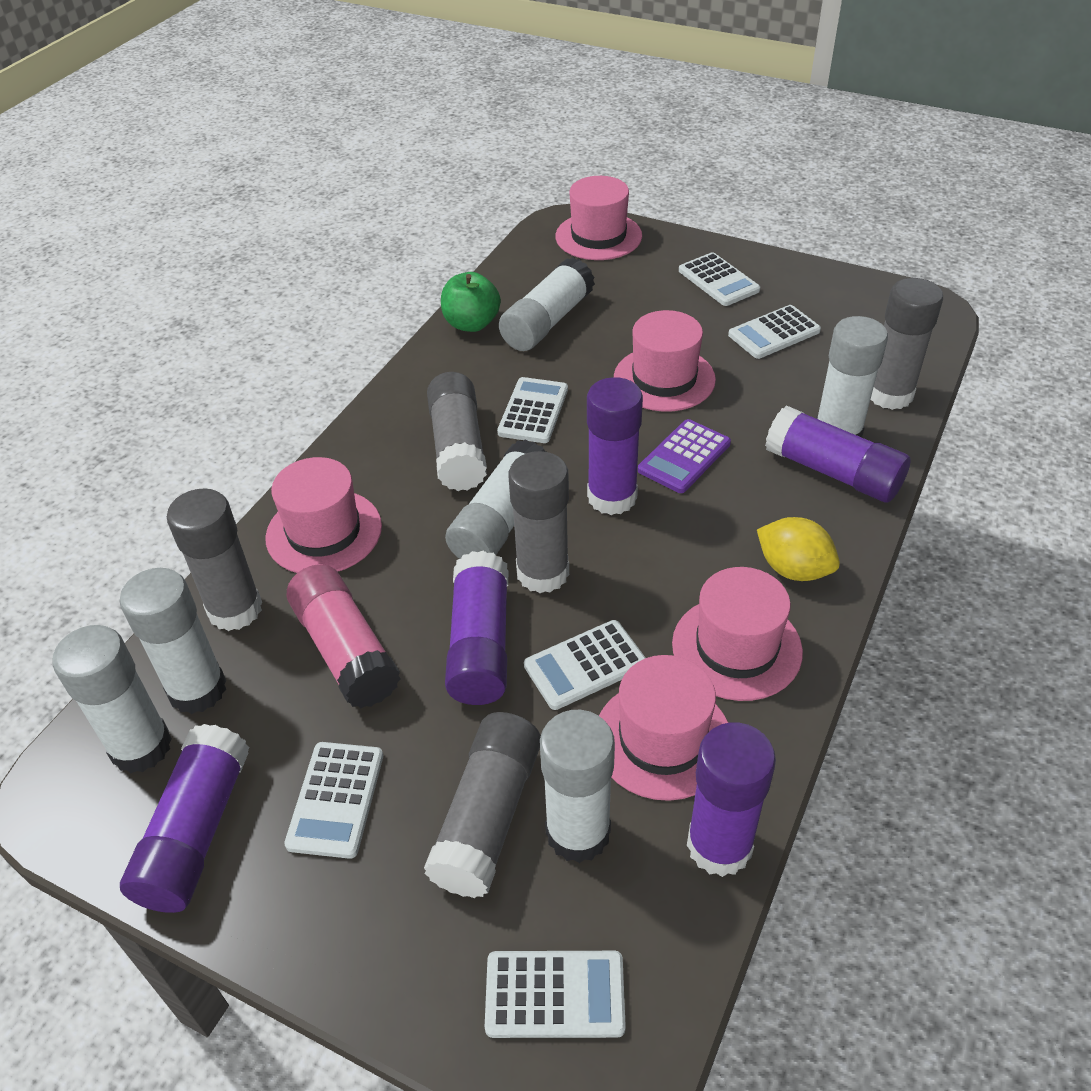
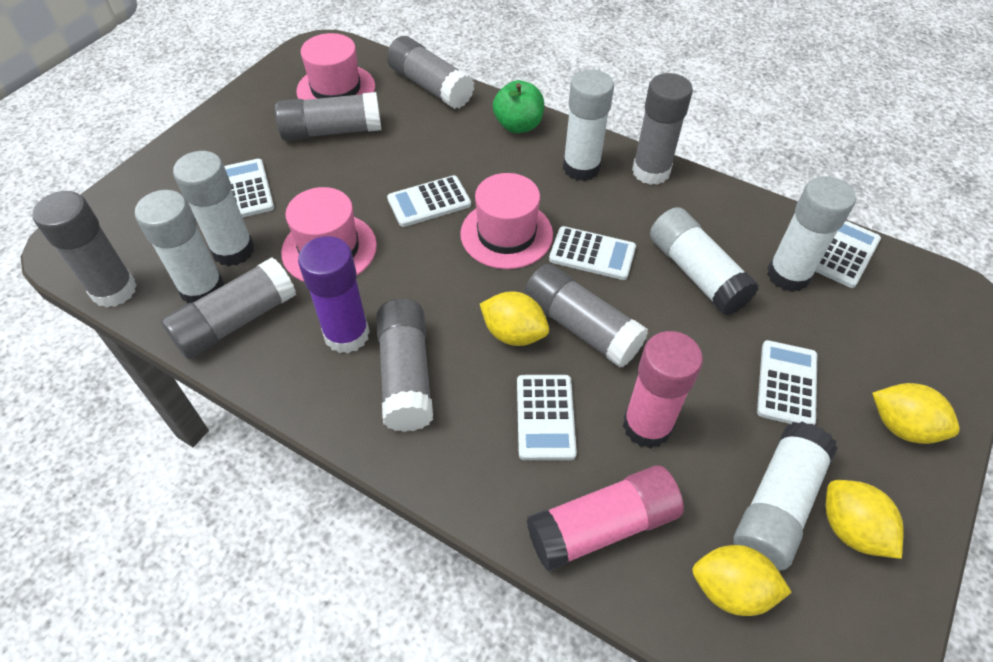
grey glue stick: [167,488,262,631] [424,712,541,898] [427,372,487,491] [509,451,569,593] [871,278,943,410] = 5 -> [33,191,137,308] [161,257,296,359] [275,92,381,141] [376,299,433,432] [387,36,475,109] [524,264,648,367] [632,73,693,185] = 7
pink glue stick: [287,564,401,708] = 1 -> [527,465,684,572] [623,331,703,448] = 2
pink hat: [265,457,382,573] [556,176,642,260] [599,655,728,801] [614,310,716,412] [672,567,803,701] = 5 -> [281,187,377,282] [296,33,375,100] [460,173,553,269] = 3
purple calculator: [638,419,731,493] = 1 -> none = 0
purple glue stick: [120,724,250,913] [445,551,508,705] [587,377,643,515] [687,722,776,877] [765,405,911,503] = 5 -> [298,236,370,353] = 1
yellow lemon: [757,517,840,581] = 1 -> [480,291,549,346] [692,545,791,616] [826,480,904,559] [872,383,960,444] = 4

